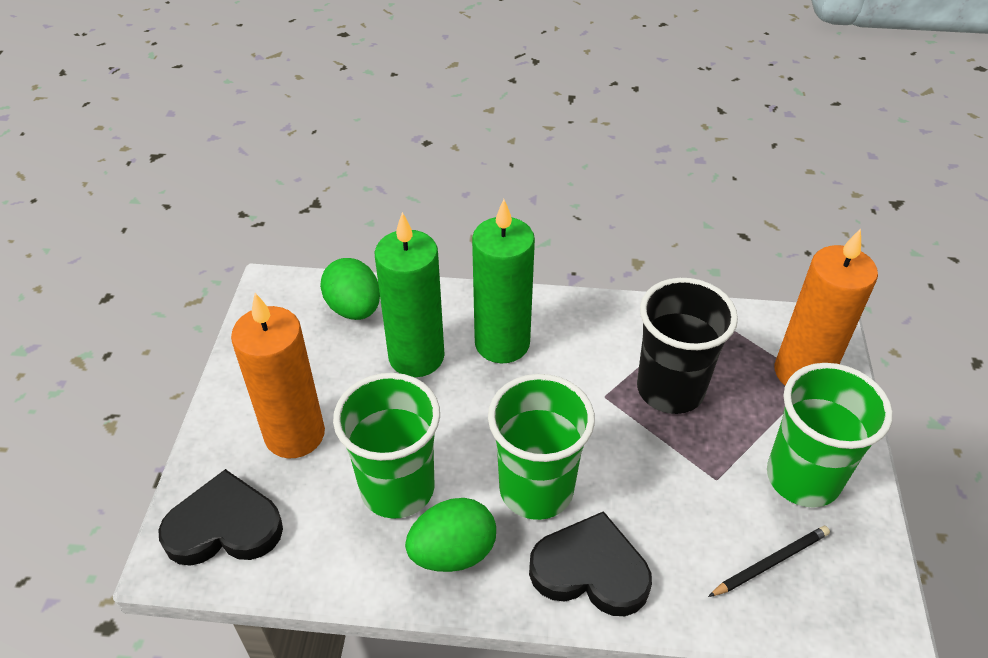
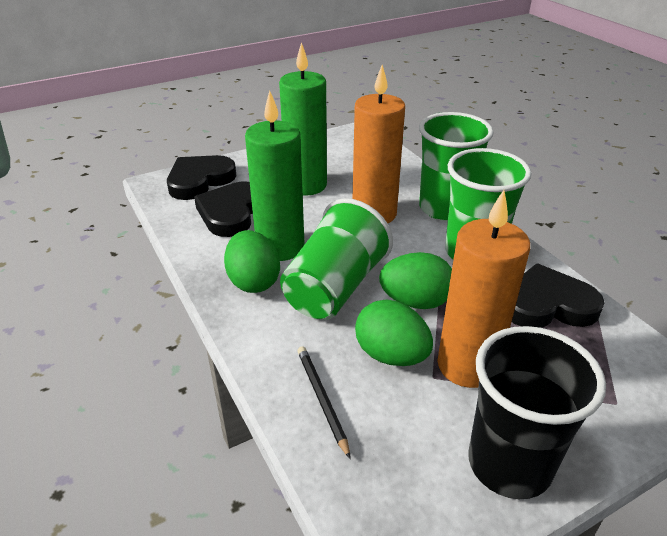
black heart: [158,469,283,566] [529,511,652,616] = 2 -> [167,155,237,200] [194,182,253,237] [512,263,605,328] = 3
green egg: [320,258,380,320] [405,498,496,572] = 2 -> [224,230,280,293] [355,299,433,366] [379,252,452,309] = 3

